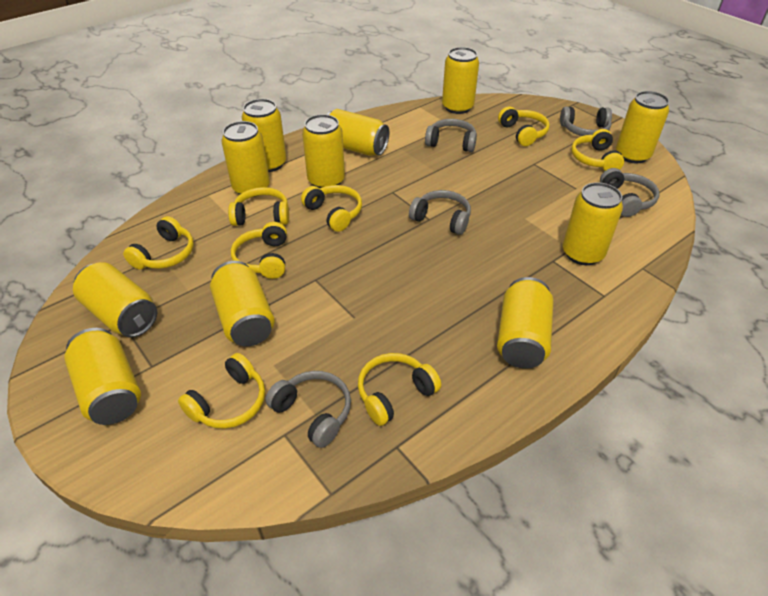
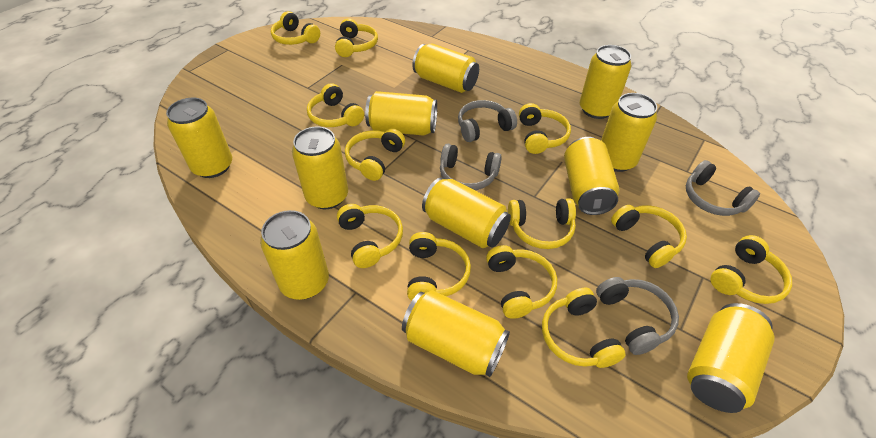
grey headphones: [265,371,351,448] [409,190,471,235] [425,119,477,152] [560,106,612,136] [600,168,659,217] = 5 -> [440,144,502,190] [458,100,517,142] [596,277,679,355] [686,160,760,216] = 4
yellow headphones: [123,216,194,270] [178,353,265,428] [228,187,289,226] [231,222,287,279] [301,185,362,232] [358,353,441,426] [498,107,550,146] [571,129,624,171] = 8 -> [271,11,320,45] [307,83,364,127] [335,18,378,57] [337,204,403,268] [345,128,405,181] [407,232,471,301] [486,245,557,319] [508,198,576,249] [519,103,571,154] [542,288,626,368] [611,205,687,268] [711,235,792,304] = 12

